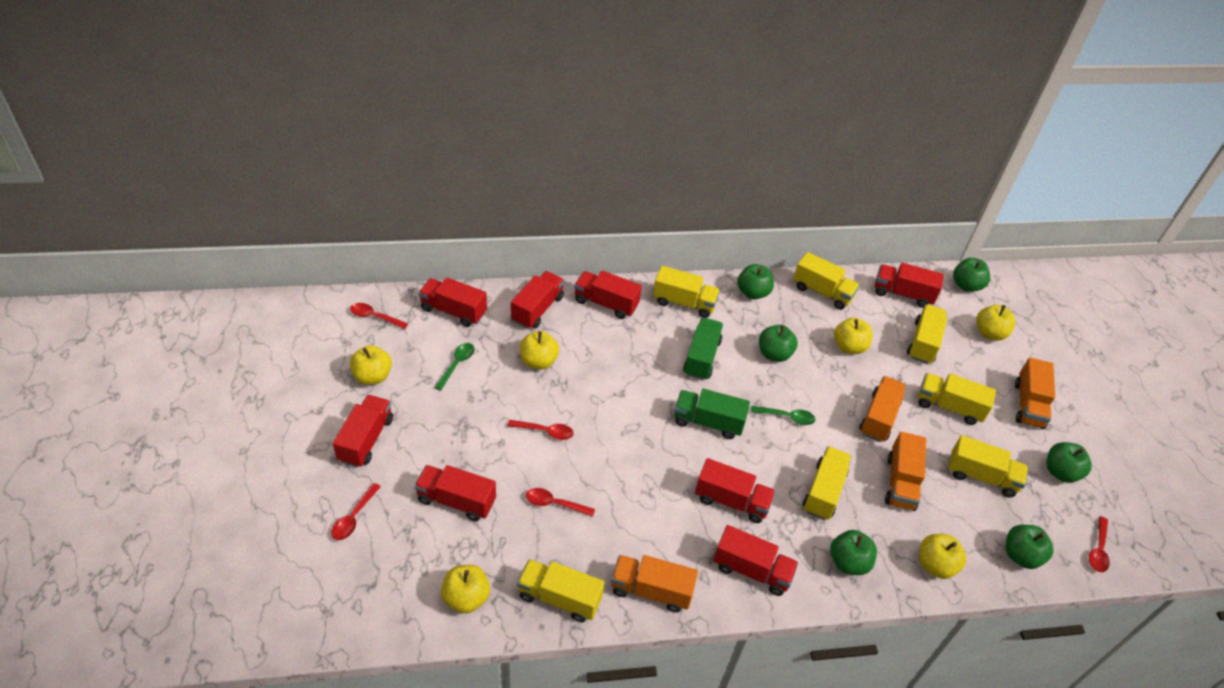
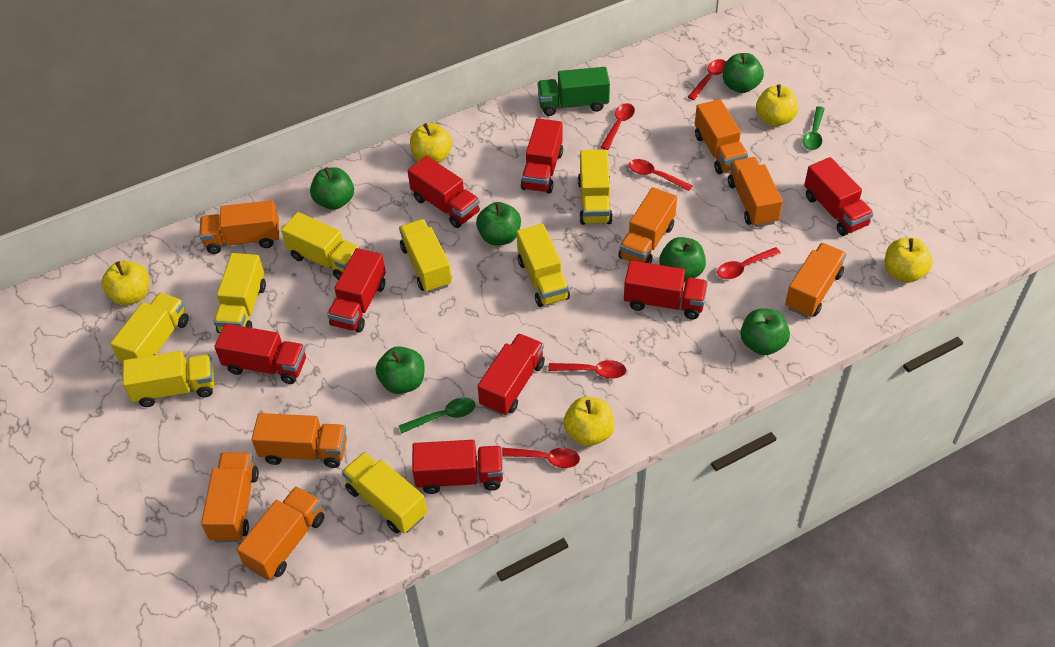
green truck: [674,389,750,439] [683,318,723,380] = 2 -> [537,67,610,116] = 1
orange truck: [611,555,698,613] [859,376,906,442] [885,432,926,511] [1015,358,1055,429] = 4 -> [199,200,279,254] [201,452,259,542] [237,486,324,580] [252,413,347,468] [618,187,677,264] [695,99,748,174] [728,157,783,227] [785,243,846,317] = 8
red spoon: [331,483,381,540] [350,303,408,329] [507,420,573,440] [526,488,595,517] [1089,516,1110,572] = 5 -> [502,448,580,468] [548,360,626,379] [600,103,635,150] [629,159,693,191] [688,59,726,100] [717,247,781,279] = 6
yellow apple: [350,345,392,385] [441,565,490,613] [520,331,559,369] [834,318,872,354] [919,534,966,579] [976,305,1016,341] = 6 -> [101,261,149,305] [410,123,452,163] [563,397,614,446] [756,84,798,127] [885,238,933,283] = 5
yellow truck: [517,559,605,622] [653,266,720,318] [793,252,860,310] [803,446,852,520] [907,304,947,364] [918,373,996,425] [948,435,1028,497] = 7 -> [110,293,189,363] [123,351,215,407] [213,253,266,333] [281,212,361,280] [342,452,427,533] [399,219,452,293] [517,224,570,307] [578,149,613,225] = 8

